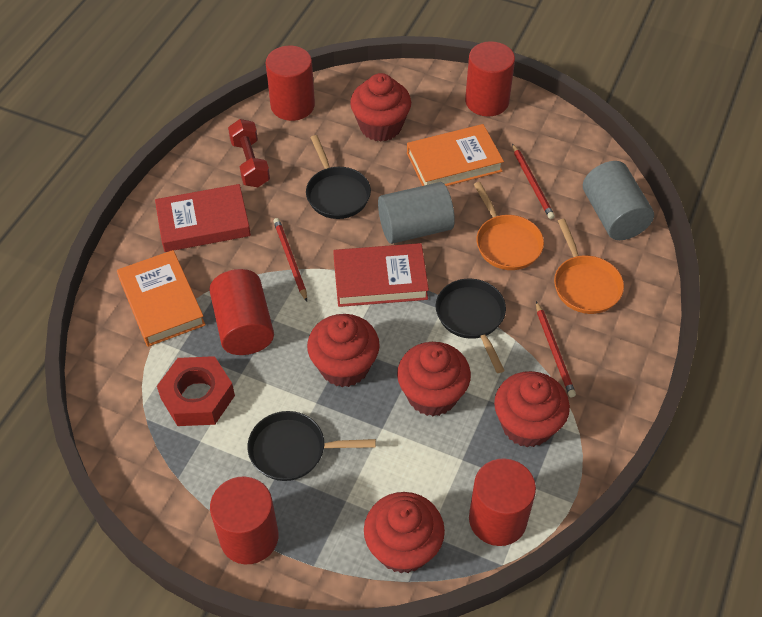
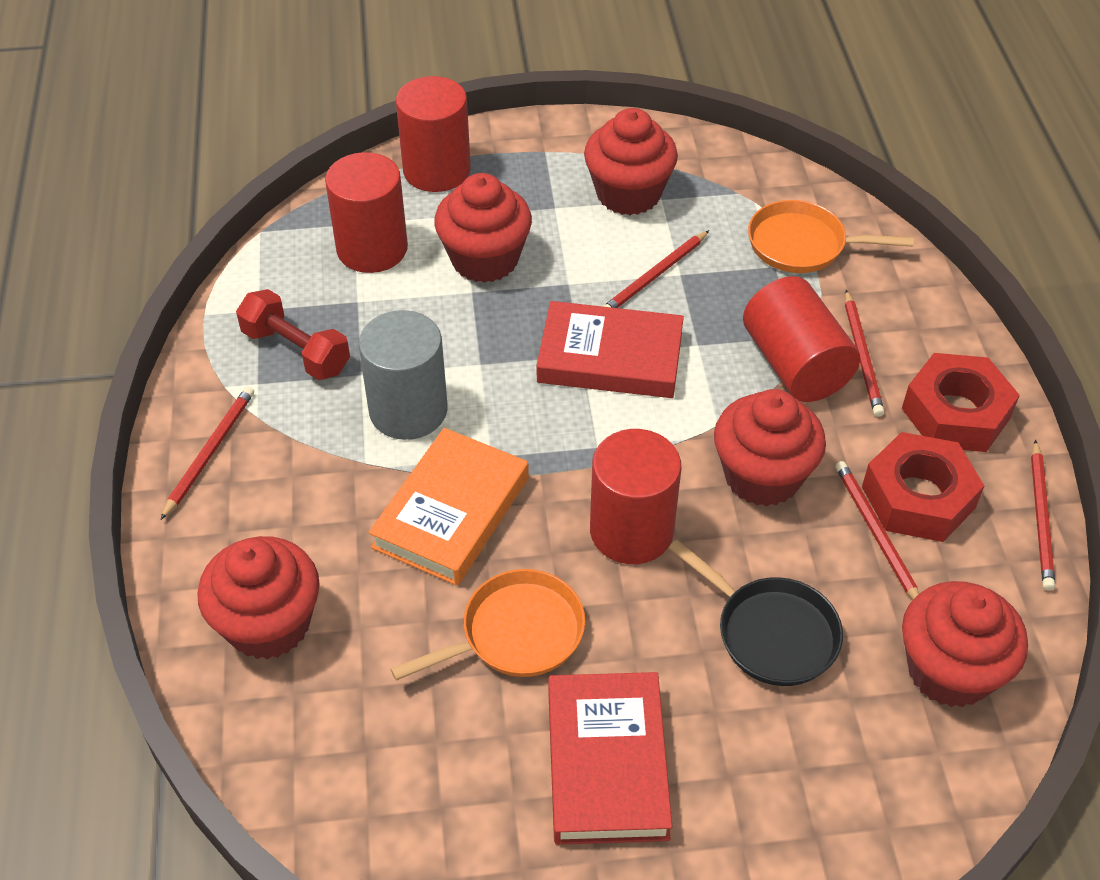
black pan: [248,411,376,481] [306,135,371,219] [436,278,506,373] = 3 -> [669,540,843,686] = 1
grey cylinder: [378,182,455,244] [583,161,654,240] = 2 -> [359,310,447,440] = 1
orange book: [117,250,206,347] [407,124,504,186] = 2 -> [369,428,529,586] = 1
red cylinder: [209,269,274,355] [210,477,279,564] [266,46,315,121] [465,41,515,117] [469,458,536,546] = 5 -> [325,152,408,273] [396,76,471,192] [590,429,681,564] [743,276,860,402] = 4
red nut: [157,356,235,426] = 1 -> [862,432,984,542] [902,353,1020,452] = 2
red pencil: [273,218,307,302] [512,143,555,219] [536,301,576,398] = 3 -> [160,386,254,520] [602,230,709,308] [835,461,919,600] [845,290,884,417] [1031,440,1055,590] = 5

